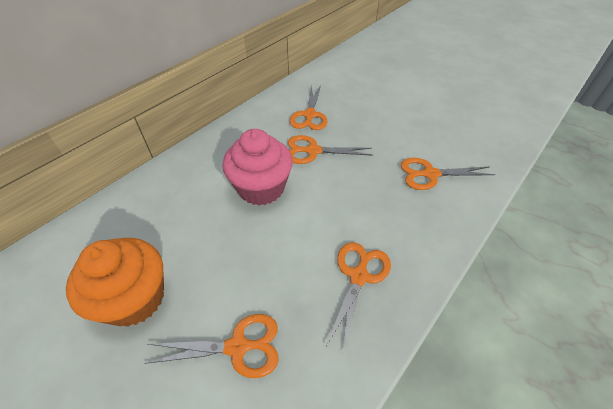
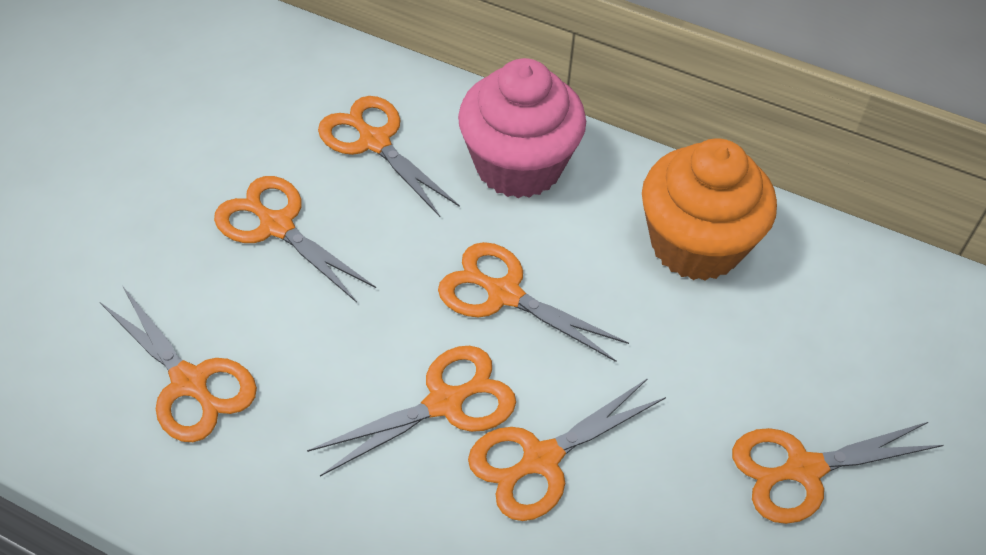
orange scissors: [144,314,279,378] [288,135,373,164] [290,85,327,130] [326,242,391,352] [401,158,495,190] = 5 -> [100,287,257,442] [214,176,376,303] [307,346,516,476] [318,96,460,217] [438,242,629,362] [468,378,666,521] [732,422,944,524] = 7

